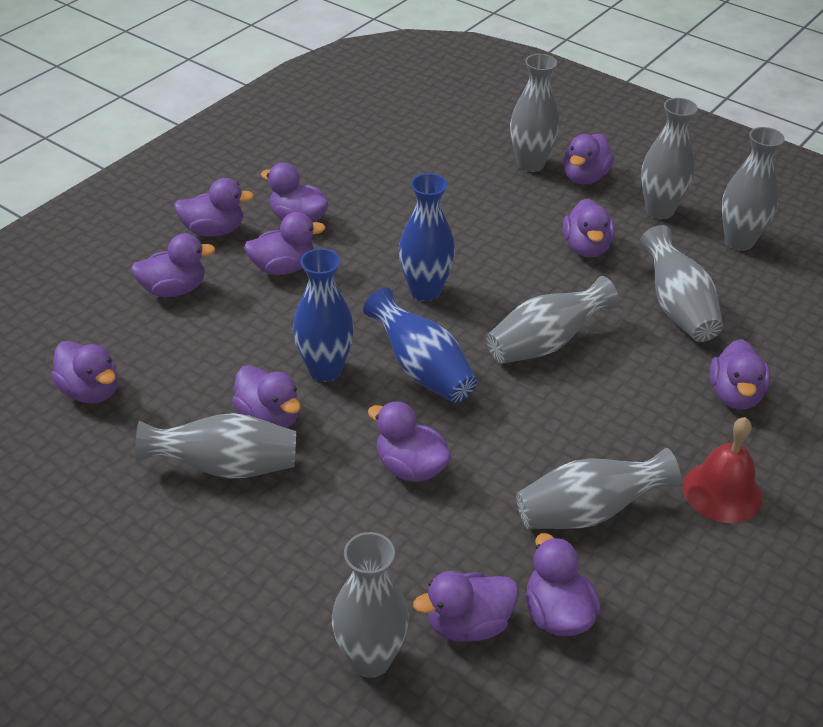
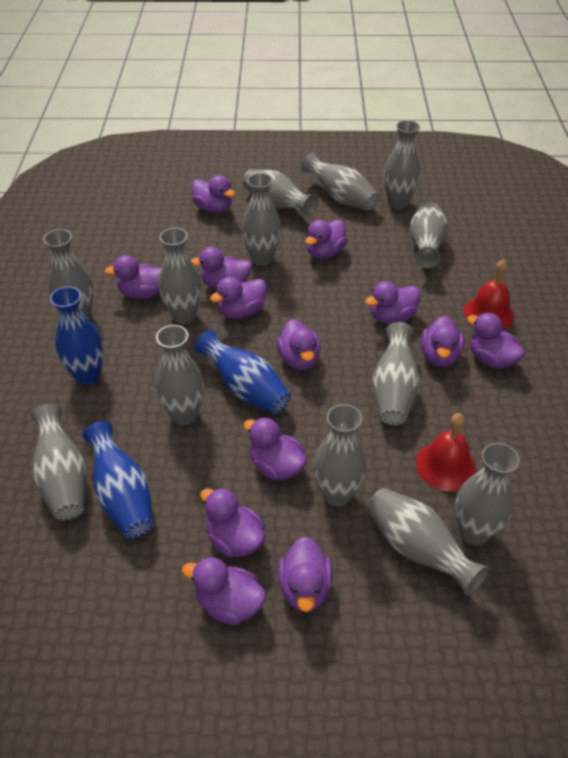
grey vase: [135,413,296,479] [332,532,409,678] [486,276,619,364] [510,54,560,172] [516,448,681,529] [639,225,723,342] [641,98,698,219] [722,127,785,251] = 8 -> [31,404,87,520] [43,229,94,320] [155,325,204,425] [159,228,202,324] [242,169,318,217] [242,173,281,266] [301,152,379,211] [313,404,367,506] [367,488,489,596] [373,322,420,426] [384,120,420,209] [409,201,448,268] [455,443,520,545] = 13
purple duck: [51,341,118,404] [131,233,215,297] [174,178,254,237] [232,365,301,428] [244,212,326,275] [261,163,329,223] [368,401,451,482] [413,571,519,642] [526,533,601,636] [563,198,615,258] [564,134,614,184] [710,339,770,409] = 12 -> [104,255,161,299] [182,557,266,625] [191,247,252,290] [192,175,235,213] [200,488,265,558] [210,277,267,319] [243,417,307,480] [277,319,321,370] [278,536,333,612] [305,220,348,259] [365,281,421,324] [421,316,464,367] [467,313,525,369] = 13
red bell: [683,417,762,523] = 1 -> [416,413,476,491] [464,259,514,330] = 2

